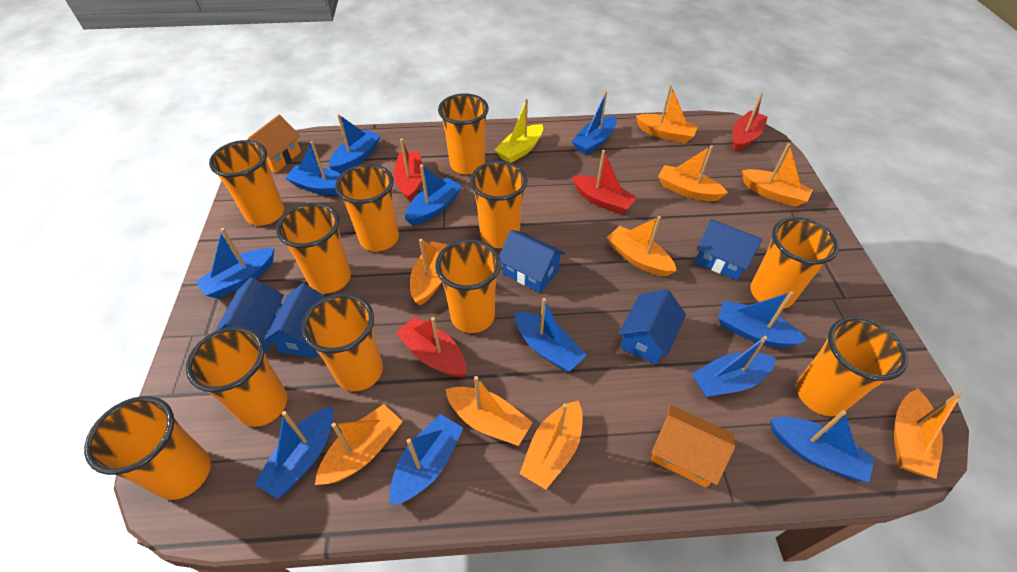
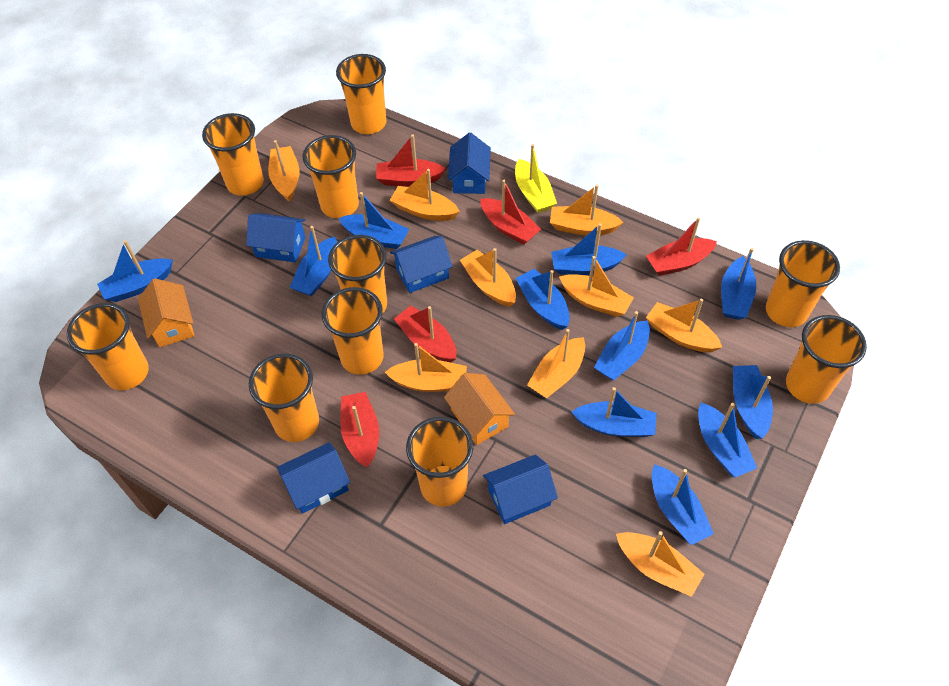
orange cup: [84,396,211,500] [186,327,287,427] [209,140,284,226] [276,202,351,293] [301,293,383,391] [335,164,399,251] [435,239,501,333] [438,93,489,175] [470,161,528,248] [750,217,839,309] [797,317,908,416] = 11 -> [67,303,149,390] [202,113,264,196] [249,354,319,442] [303,135,359,218] [322,287,384,375] [328,235,387,314] [336,54,386,134] [406,417,473,507] [766,240,840,327] [786,315,867,404] = 10
red boat: [393,138,423,202] [396,317,467,377] [572,150,637,214] [732,93,768,151] = 4 -> [341,392,379,468] [376,134,446,187] [394,306,456,362] [480,180,541,245] [646,217,717,276] = 5

